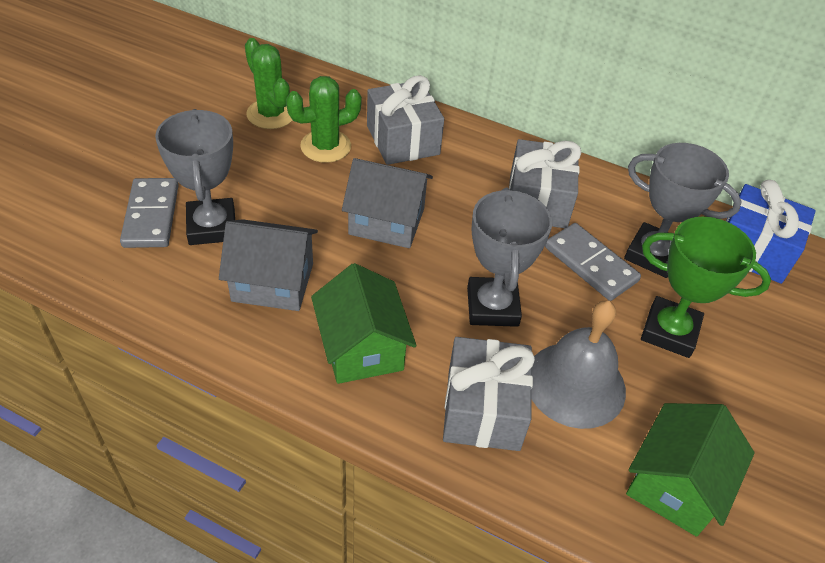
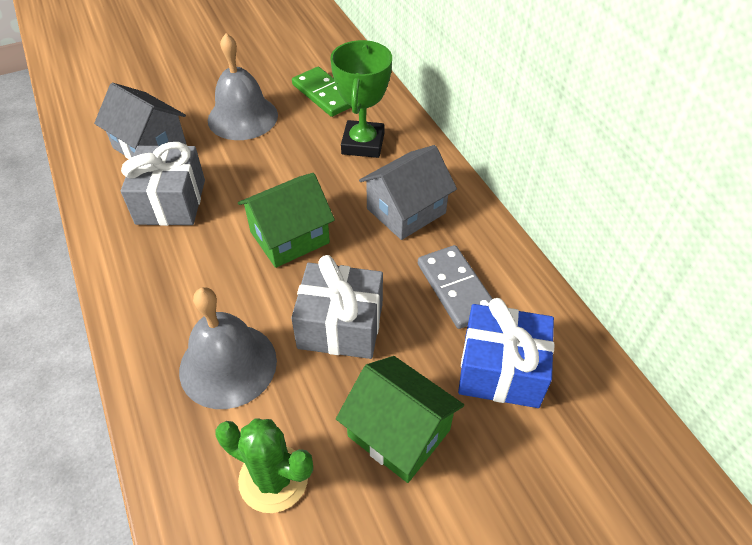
green cactus: [245,38,293,129] [286,76,362,163] = 2 -> [215,418,313,513] = 1
green domino: none = 0 -> [292,67,352,117] = 1
grey bell: [532,300,626,429] = 1 -> [179,287,277,409] [208,33,278,140] = 2
grey domino: [120,178,178,248] [545,223,641,301] = 2 -> [418,245,492,329] = 1
grey gift: [367,75,444,165] [443,337,535,451] [509,139,581,228] = 3 -> [121,142,205,226] [291,255,383,359] = 2
grey trophy: [155,109,235,245] [467,188,552,327] [624,143,742,278] = 3 -> none = 0

